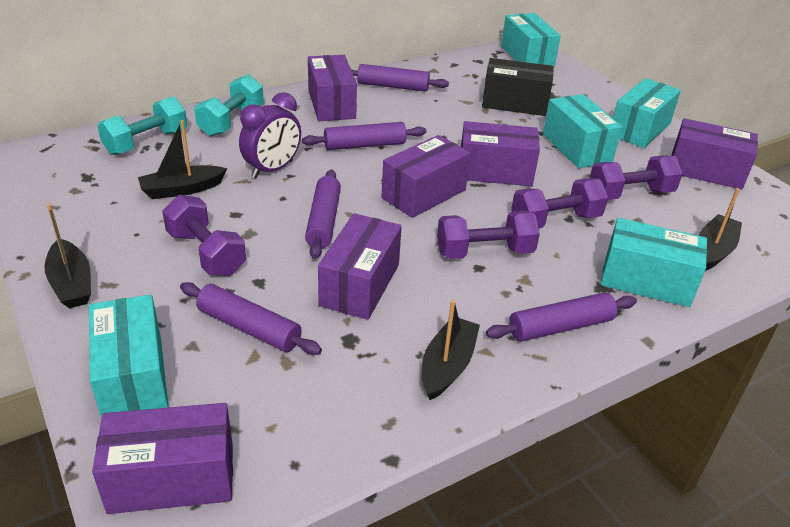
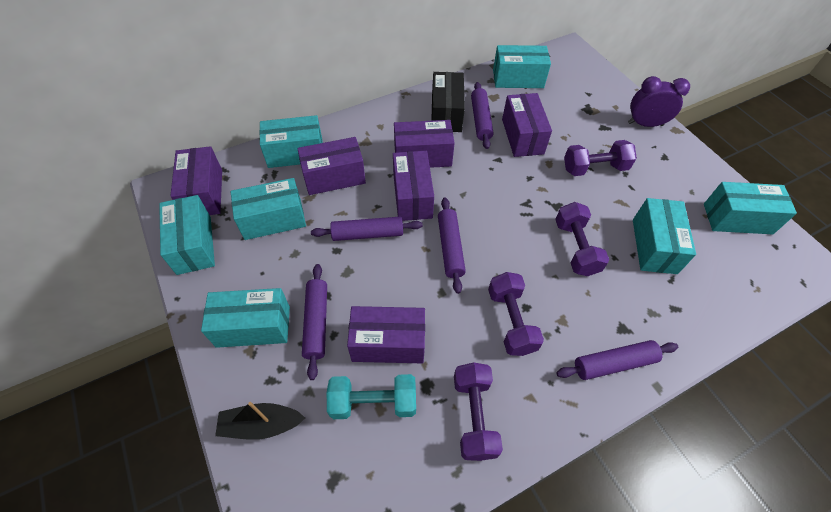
black boat: [45,204,91,308] [138,120,228,199] [422,300,480,400] [699,188,742,271] = 4 -> [215,402,305,440] = 1
turquoise box: [89,294,169,419] [501,13,561,67] [543,94,622,168] [601,218,707,307] [613,78,681,148] = 5 -> [159,195,215,275] [201,288,290,348] [230,178,306,240] [259,115,323,168] [493,45,551,88] [633,198,696,274] [704,182,797,234] = 7
turquoise dumbbell: [97,96,187,155] [194,74,264,137] = 2 -> [327,374,416,419] = 1

